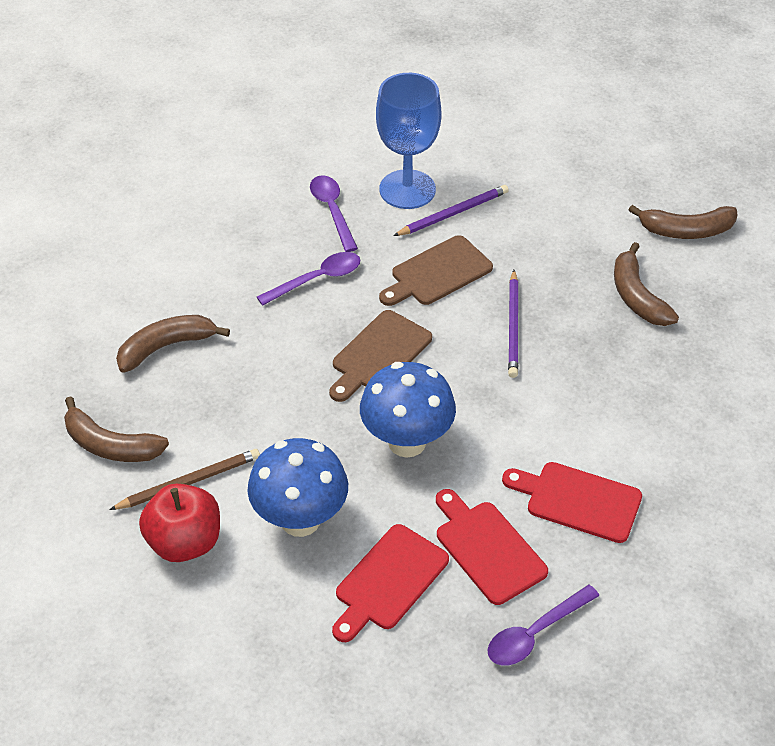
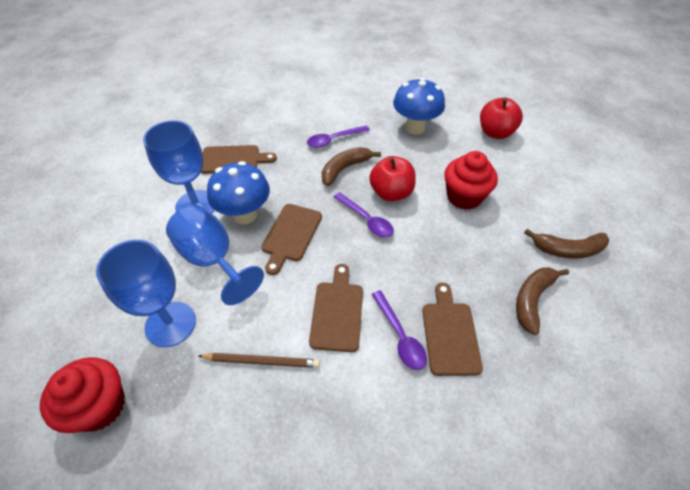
blue goblet: [376,73,441,209] = 1 -> [96,240,196,347] [143,120,215,214] [166,205,264,305] = 3
brown banana: [64,396,169,462] [116,315,230,373] [614,242,679,326] [629,205,738,239] = 4 -> [321,147,381,186] [516,267,569,335] [524,229,610,258] = 3
brown cutting board: [329,310,432,402] [379,235,493,306] = 2 -> [201,145,277,174] [261,204,322,275] [309,264,363,352] [422,283,483,376] = 4
purple pencil: [393,185,509,236] [508,270,518,378] = 2 -> none = 0
red apple: [139,484,220,562] = 1 -> [369,156,416,201] [480,98,523,139] = 2
red cupcake: none = 0 -> [40,357,125,433] [444,151,498,210] = 2
red cutting board: [332,524,449,642] [436,489,548,605] [502,462,642,543] = 3 -> none = 0

